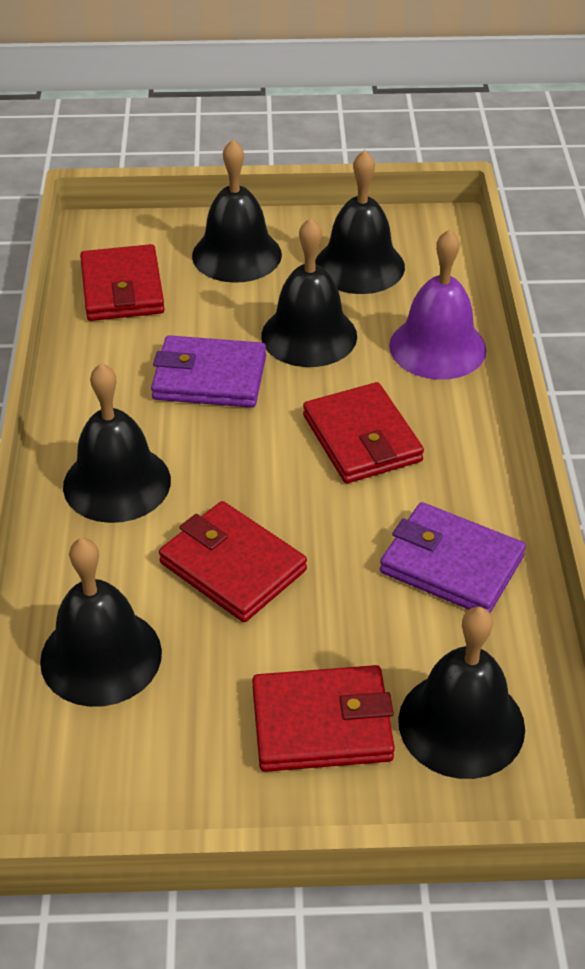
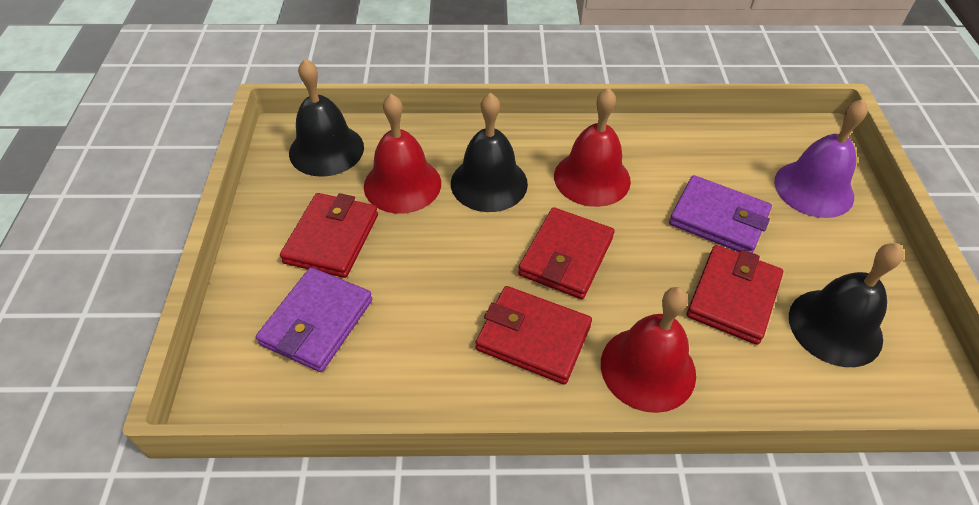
black bell: [40,538,162,707] [63,363,171,523] [192,139,282,283] [261,218,357,367] [315,150,405,294] [398,607,525,779] = 6 -> [289,59,364,177] [451,92,528,212] [789,243,904,367] = 3
red bell: none = 0 -> [364,94,441,214] [554,88,631,207] [601,287,696,413] = 3

